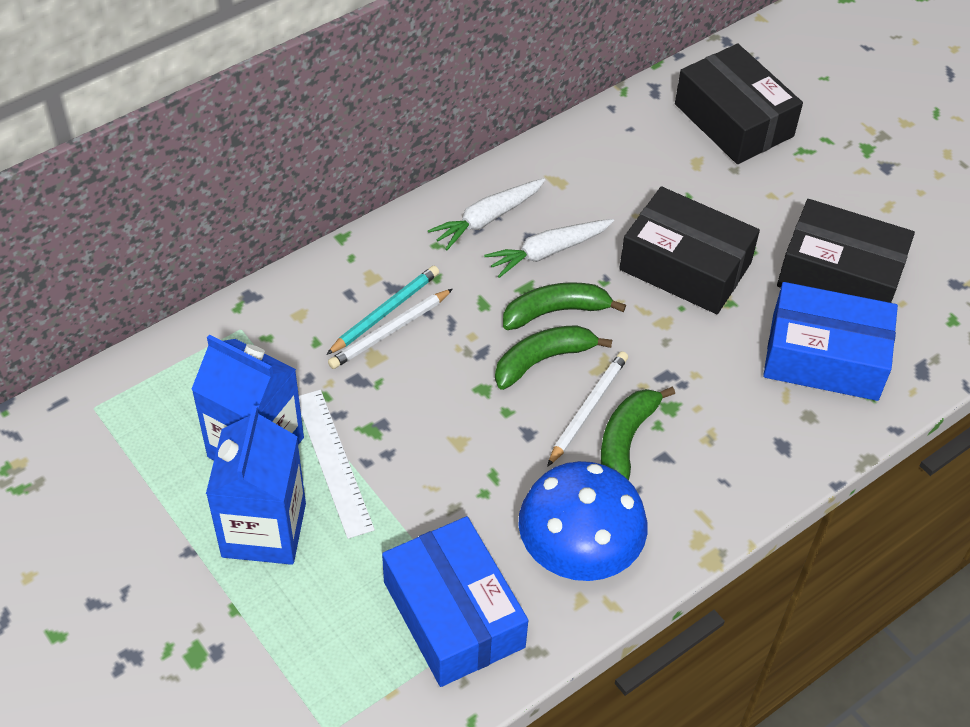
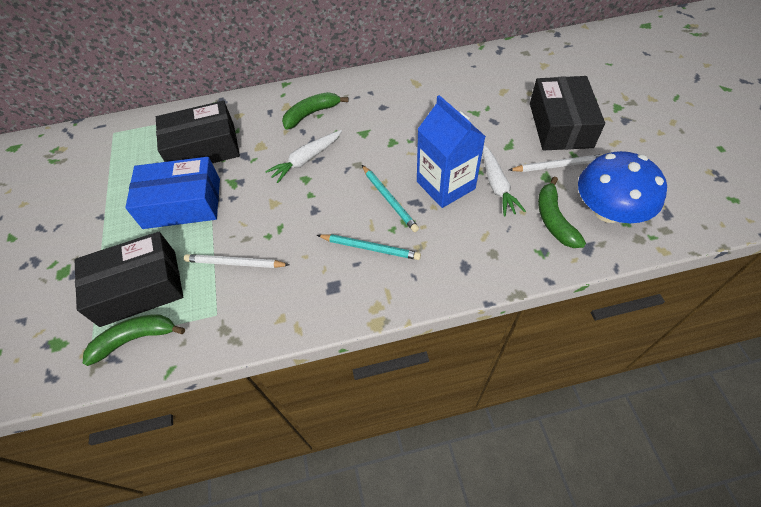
blue box: [382,516,528,687] [763,282,898,401] = 2 -> [125,157,220,229] = 1
blue carton: [191,335,304,460] [206,406,306,565] = 2 -> [417,95,486,208] = 1
turquoise pencil: [326,266,439,355] = 1 -> [317,234,421,260] [362,165,419,232] = 2
white ruler: [299,390,375,539] = 1 -> none = 0

